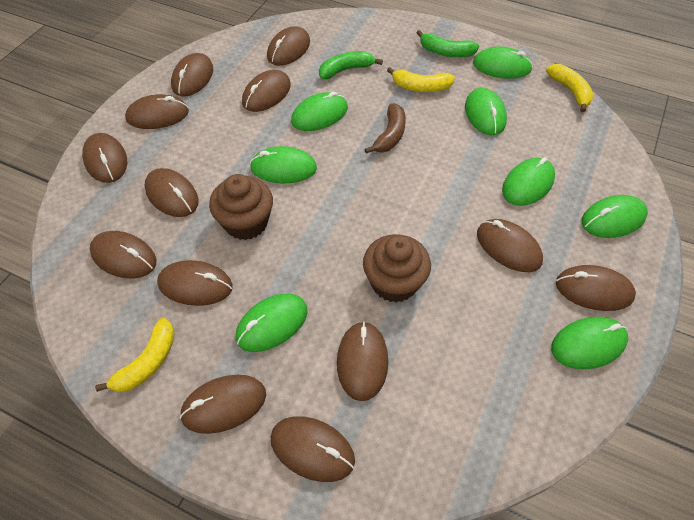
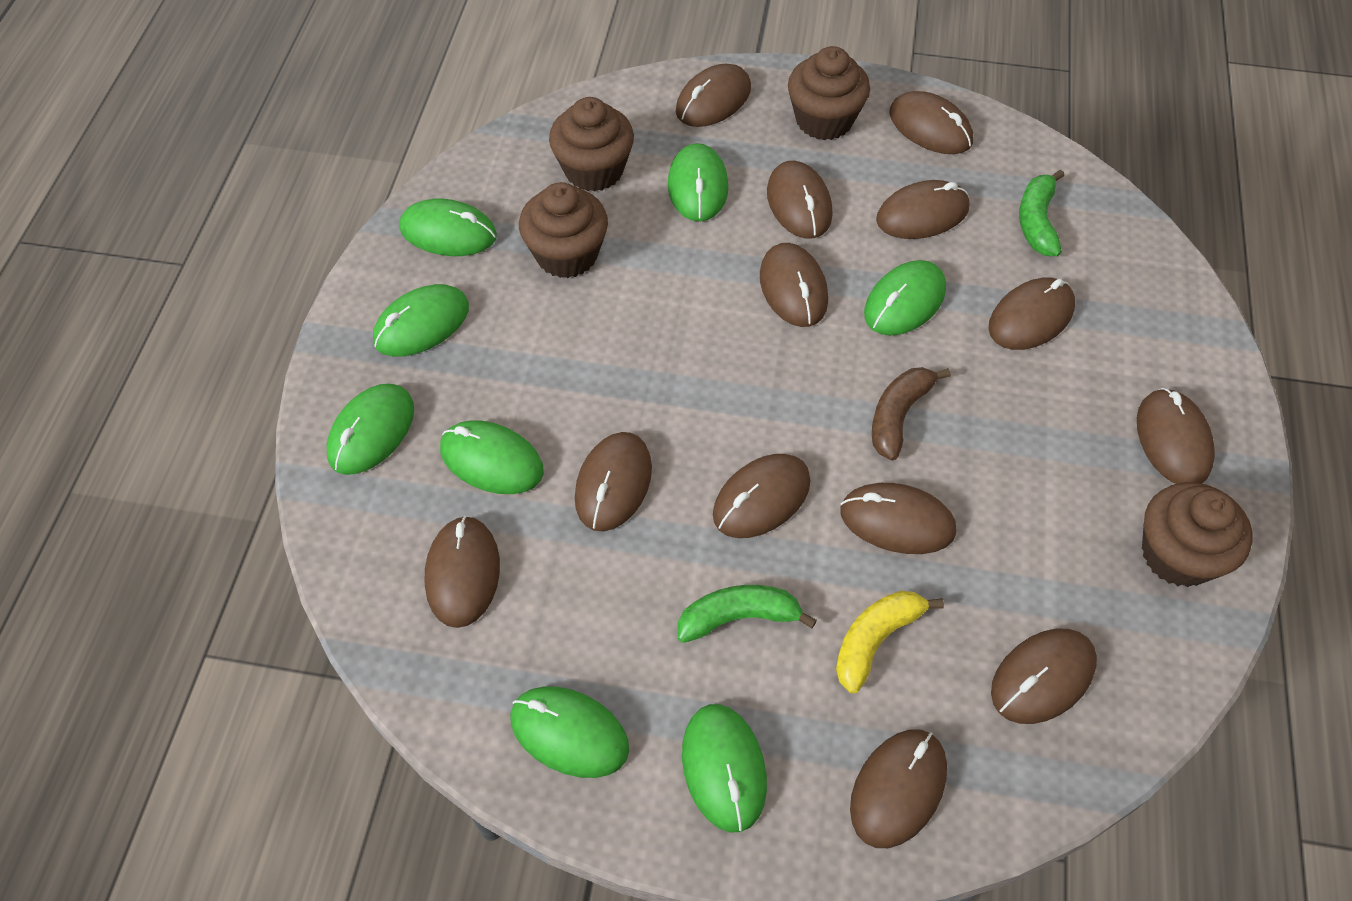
brown cupcake: [209,174,273,240] [363,234,431,303] = 2 -> [519,182,608,278] [549,97,634,192] [788,46,870,140] [1142,482,1253,587] = 4
yellow banana: [95,318,175,392] [387,67,455,92] [546,64,594,112] = 3 -> [836,591,944,694] = 1

